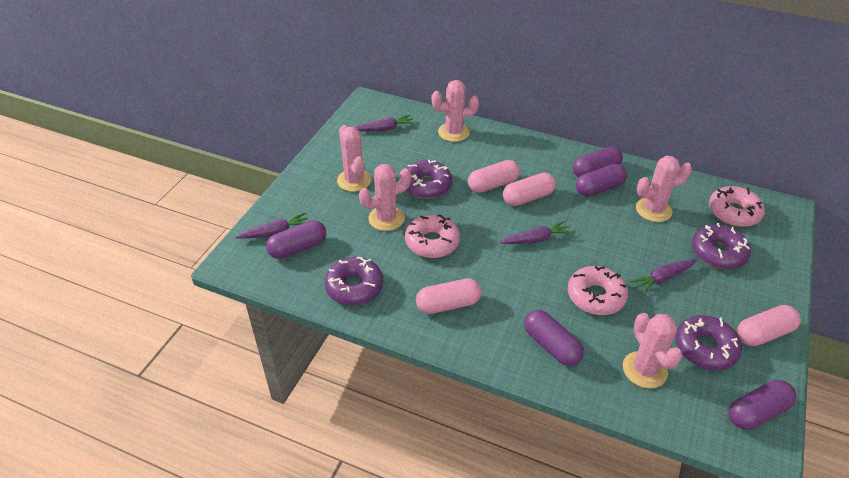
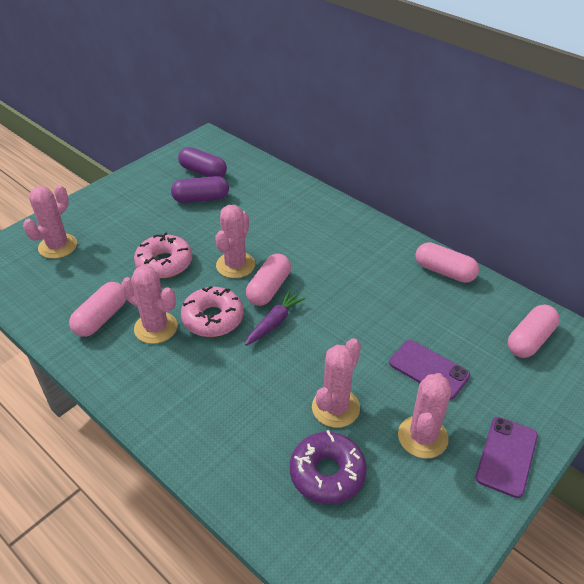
pink donut: [405,214,460,258] [568,266,628,315] [709,186,765,227] = 3 -> [134,233,192,278] [181,286,244,337] = 2
purple capsule: [266,220,326,259] [524,310,584,366] [573,147,623,177] [576,164,627,197] [729,380,796,430] = 5 -> [171,176,229,203] [178,147,227,177] = 2
purple carrot: [235,212,308,239] [355,115,415,131] [500,221,573,244] [630,259,697,294] = 4 -> [245,290,306,346] = 1
purple donut: [325,257,383,305] [406,160,452,199] [675,315,742,371] [692,223,751,269] = 4 -> [290,430,367,504] = 1
purple phone: none = 0 -> [389,340,470,400] [475,417,538,498] = 2

